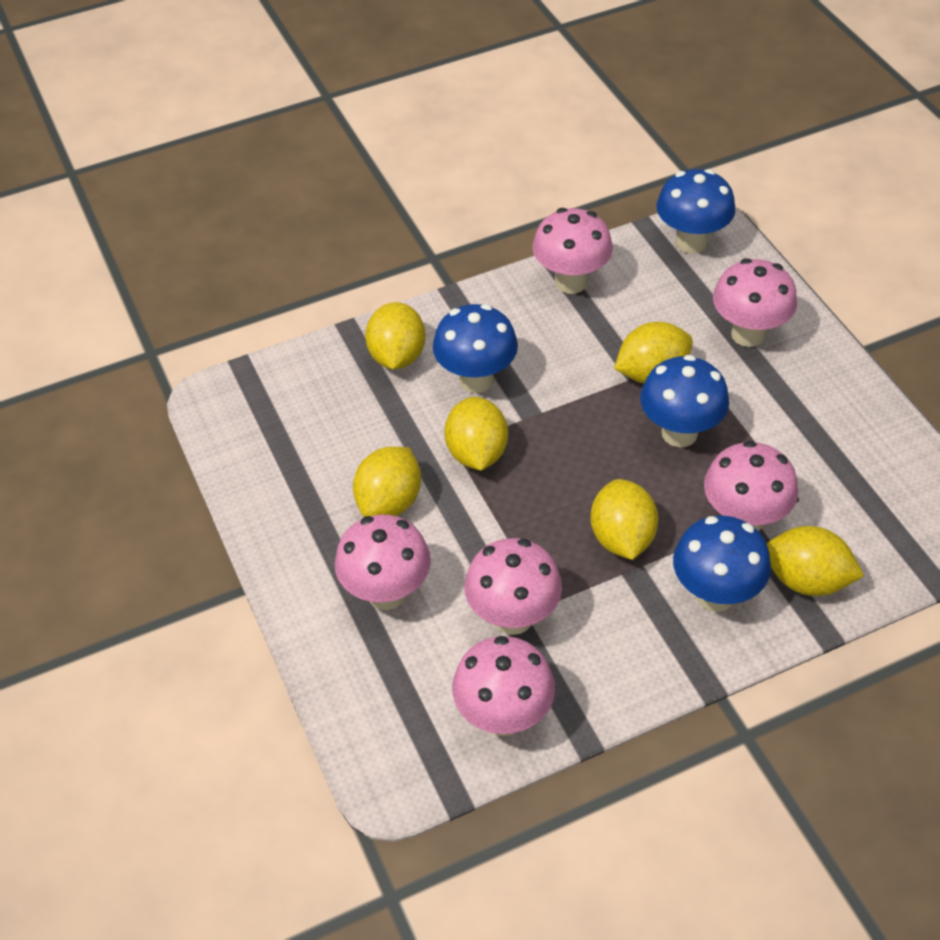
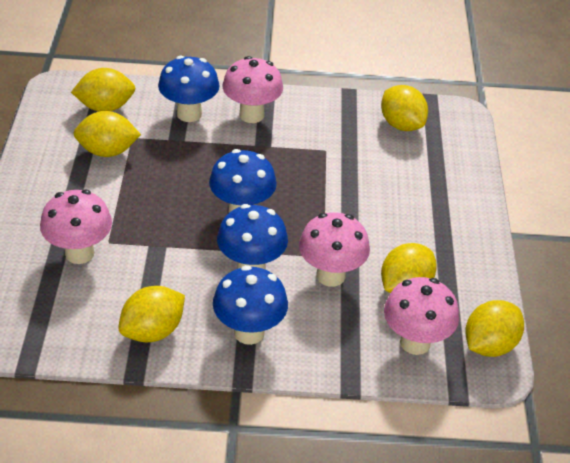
pink mushroom: [335,515,431,610] [452,636,555,736] [464,538,562,635] [532,208,613,294] [704,441,798,532] [713,258,797,347] = 6 -> [40,190,112,264] [223,56,283,123] [299,212,370,287] [384,277,459,355] = 4

